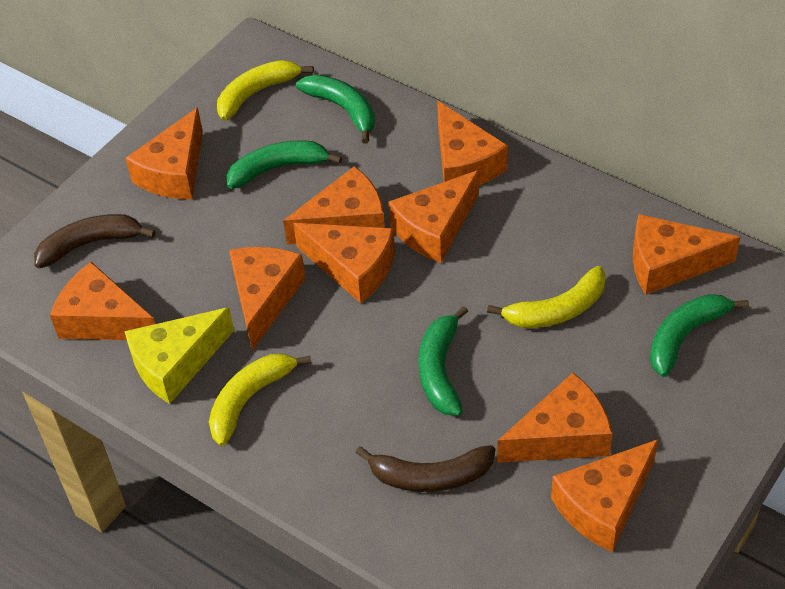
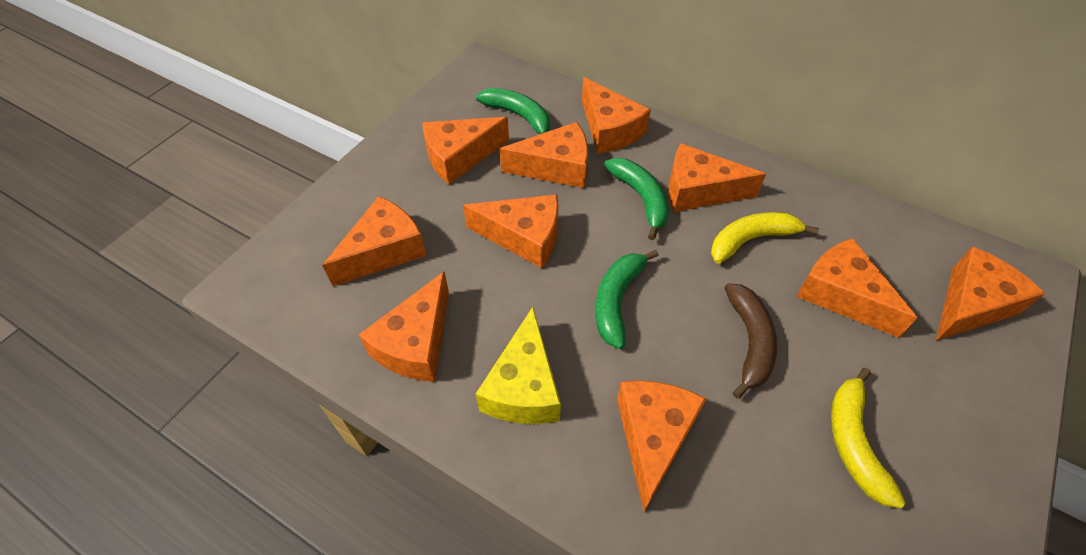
brown banana: [34,214,156,268] [356,445,495,492] = 2 -> [724,283,777,399] = 1
green banana: [227,140,342,189] [296,74,375,144] [419,306,468,416] [650,294,749,377] = 4 -> [476,88,550,134] [595,250,659,349] [604,158,669,240] = 3
yellow banana: [209,353,312,446] [217,60,314,121] [487,266,606,328] = 3 -> [711,212,819,264] [831,368,906,509] = 2

